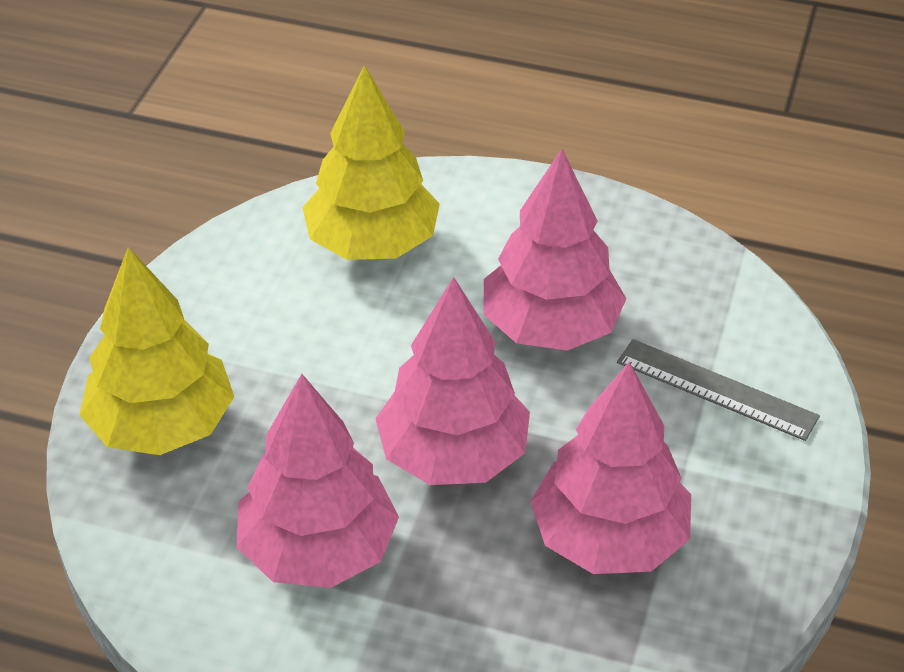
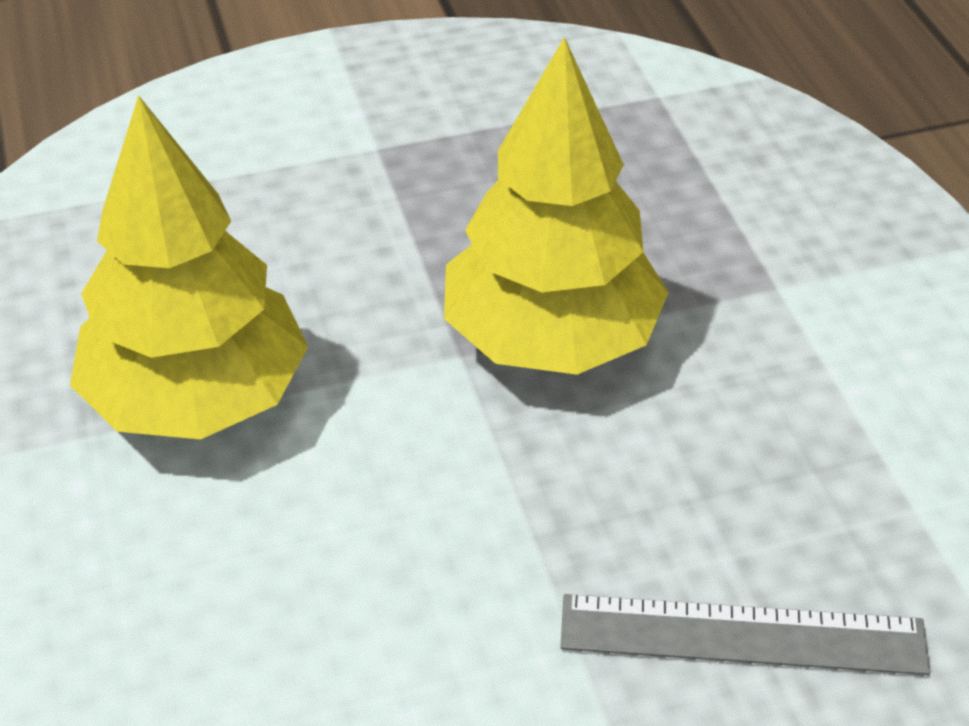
pink tree: [237,374,399,588] [375,277,530,485] [483,149,627,351] [530,362,691,574] = 4 -> none = 0

